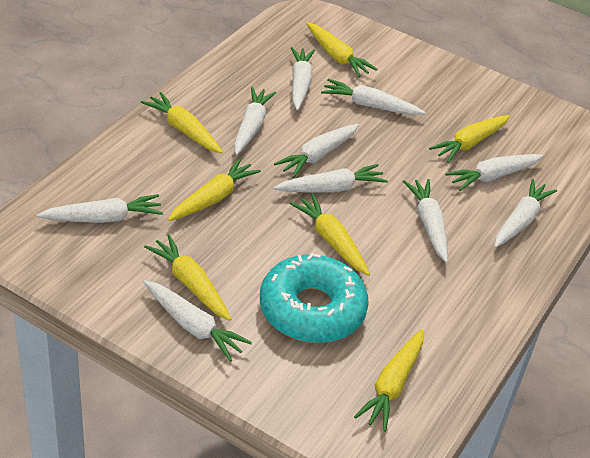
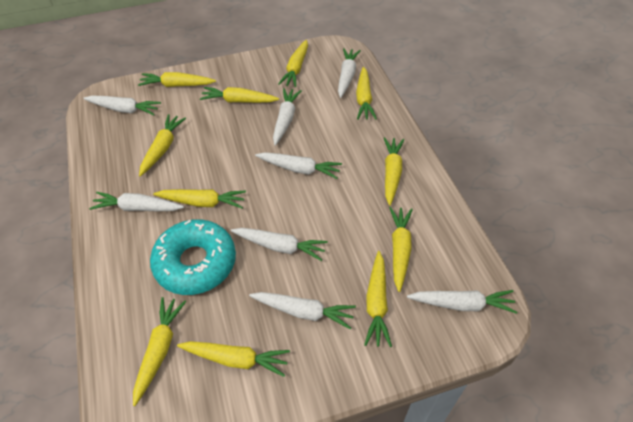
white carrot: [37,194,163,223] [143,280,252,362] [234,87,276,155] [274,124,359,178] [274,164,388,193] [291,47,315,110] [321,79,426,115] [403,179,448,263] [445,154,543,191] [495,179,557,248] = 10 -> [83,96,161,115] [89,192,184,211] [231,228,328,261] [249,292,356,330] [255,152,342,179] [273,88,302,146] [338,48,361,98] [407,290,517,314] = 8
yellow carrot: [141,92,223,154] [144,235,231,321] [168,158,261,221] [289,194,370,276] [306,22,378,77] [354,329,423,432] [429,115,510,163] = 7 -> [133,297,186,406] [138,72,216,87] [139,114,186,176] [153,189,246,208] [177,341,290,377] [200,87,279,103] [278,40,308,87] [356,67,377,120] [364,251,392,347] [384,137,404,206] [389,207,413,292] = 11

